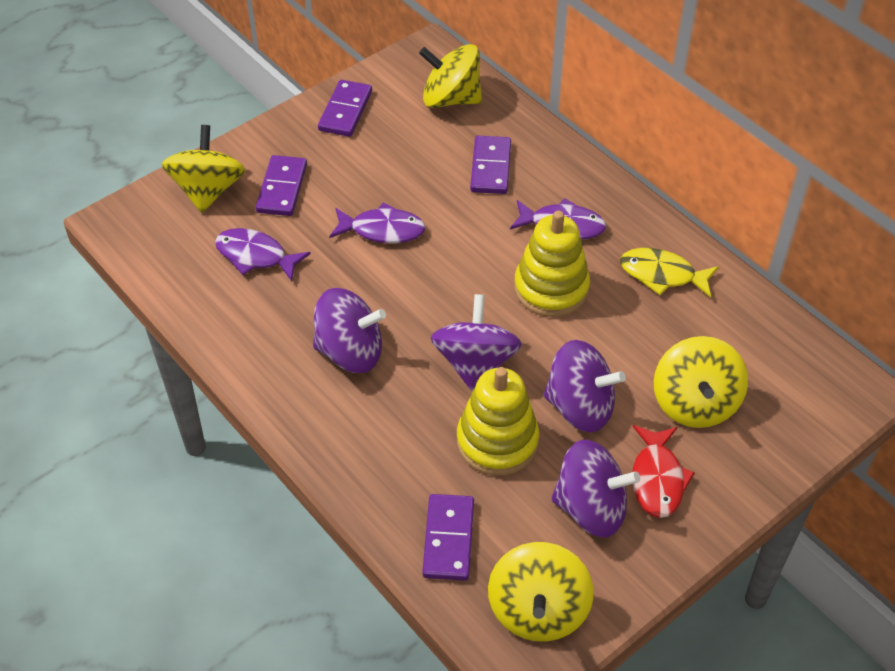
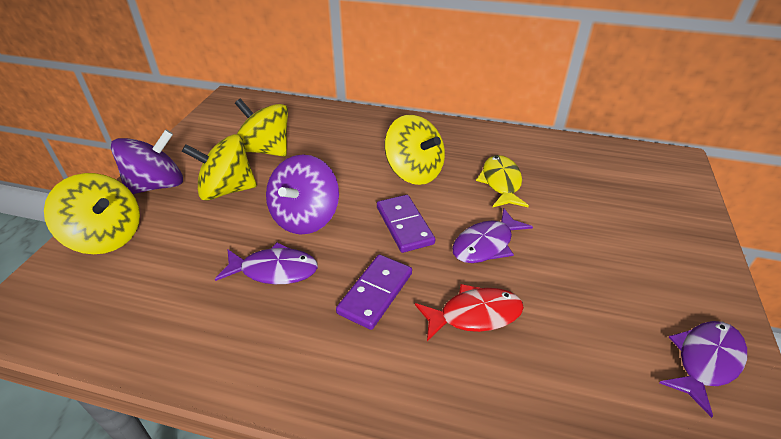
purple domino: [256,155,307,216] [318,80,372,137] [422,494,474,581] [470,136,511,194] = 4 -> [336,254,412,330] [377,195,435,253] = 2
purple spinning top: [313,288,386,373] [430,294,522,391] [543,340,626,433] [551,440,640,538] = 4 -> [111,130,183,194] [266,154,339,234] = 2
yellow stacking toy: [457,367,539,476] [514,211,590,317] = 2 -> none = 0

